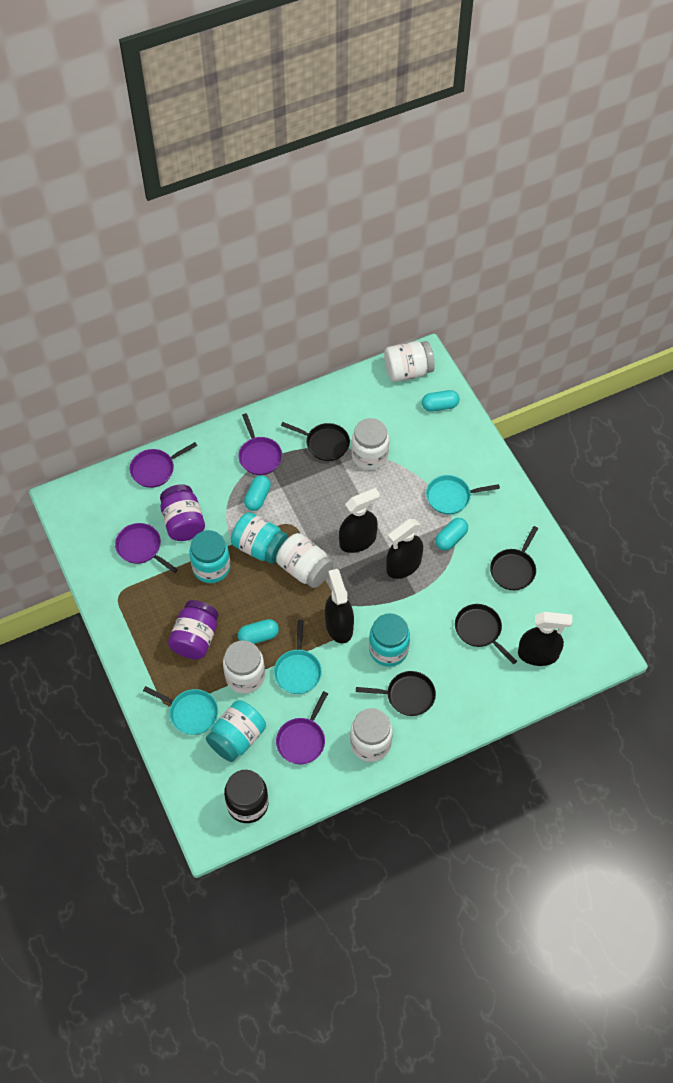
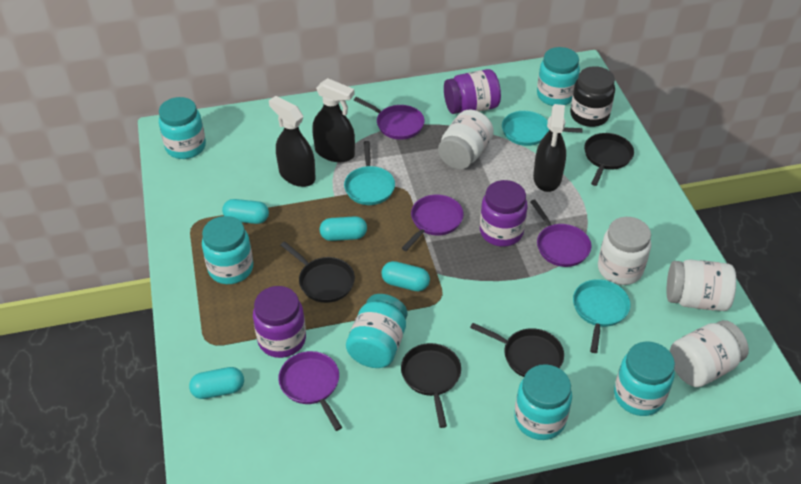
black spray bottle: [325,569,354,643] [339,488,380,553] [386,519,423,579] [518,612,572,666] = 4 -> [269,96,316,187] [312,78,355,162] [533,104,566,192] = 3
purple jar: [160,484,205,541] [168,600,218,660] = 2 -> [253,286,306,358] [444,69,501,114] [480,180,528,247] = 3
turquoise jar: [189,530,230,583] [206,700,266,762] [231,512,288,564] [369,613,410,667] = 4 -> [159,97,206,159] [202,216,253,284] [346,294,407,368] [514,364,572,440] [537,47,580,106] [614,341,675,416] = 6
white jar: [223,640,265,694] [276,533,334,588] [350,708,392,762] [351,418,389,470] [384,341,435,382] = 5 -> [438,109,494,169] [598,217,651,285] [666,260,736,311] [670,320,749,387] = 4

